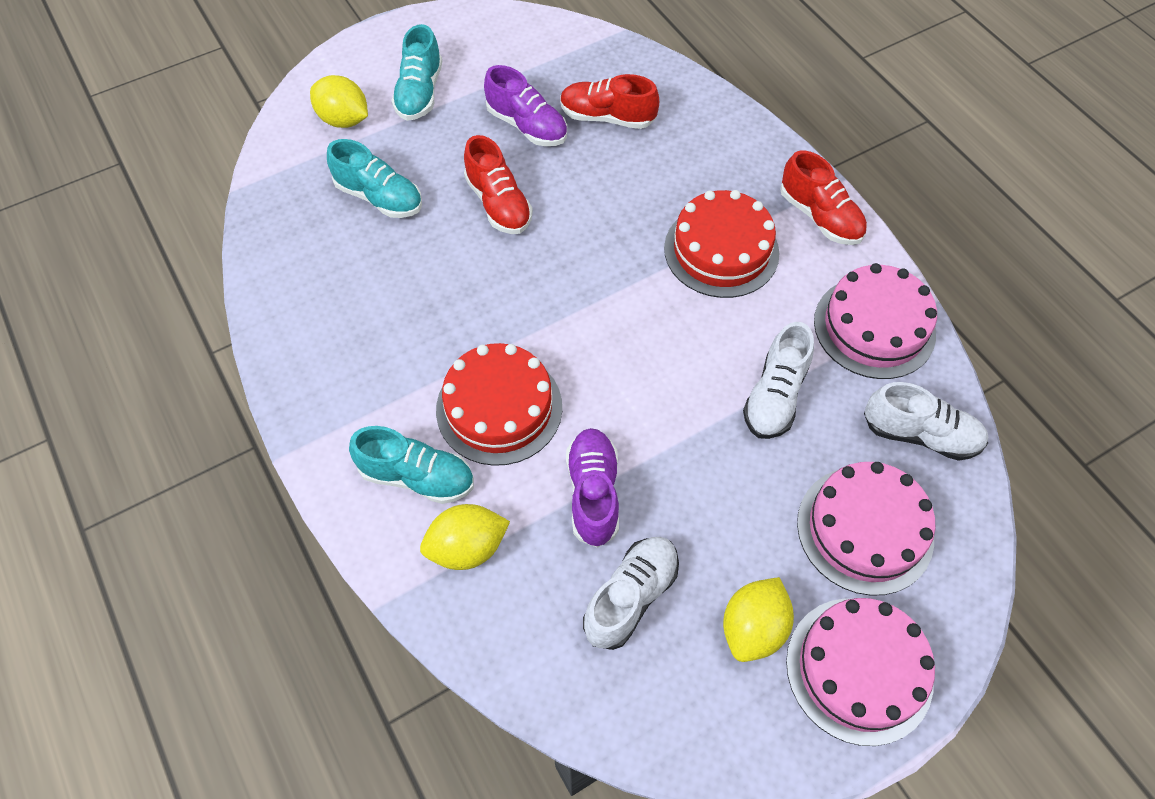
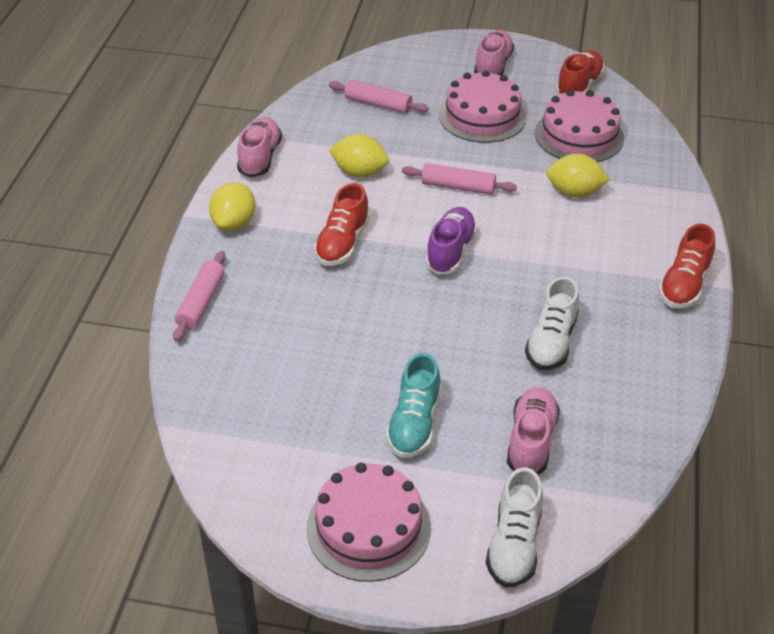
pink rolling pin: none = 0 -> [173,251,225,342] [329,80,429,114] [402,163,517,195] = 3
pink shoe: none = 0 -> [237,117,282,177] [474,30,514,76] [507,387,560,475] = 3
purple shoe: [484,65,567,146] [566,428,619,548] = 2 -> [425,207,478,275] = 1
red cake: [436,343,562,466] [664,190,780,298] = 2 -> none = 0
turquoise shoe: [327,139,422,218] [349,426,474,504] [391,24,442,121] = 3 -> [386,353,441,458] = 1
white shoe: [583,537,679,650] [743,322,814,439] [864,382,988,461] = 3 -> [486,467,543,587] [525,276,579,370] = 2

